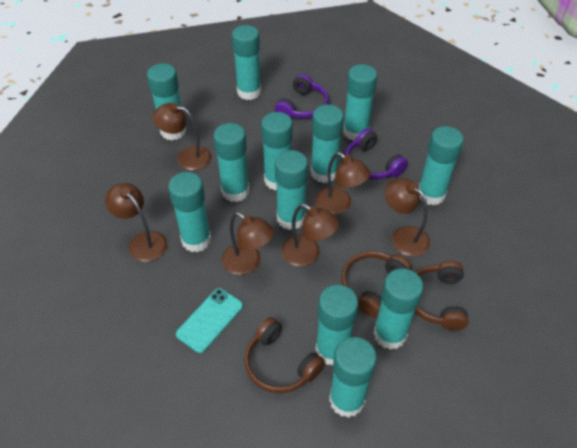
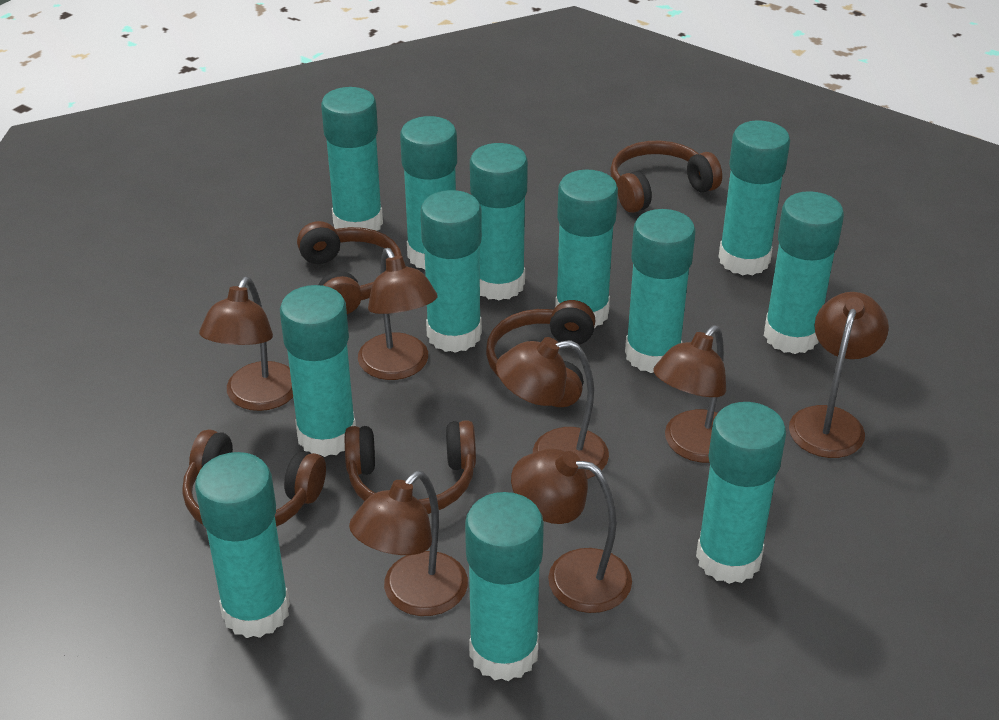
brown headphones: [244,317,325,393] [341,251,412,318] [415,261,469,331] = 3 -> [182,429,326,527] [297,221,402,314] [345,420,476,514] [486,300,596,407] [610,141,722,213] = 5
brown lamp: [105,183,167,262] [153,103,211,171] [222,212,274,275] [281,204,339,267] [315,152,371,215] [385,178,430,257] = 6 -> [199,277,293,411] [349,471,468,616] [358,248,438,380] [496,337,609,479] [511,448,632,613] [653,325,726,463] [789,292,889,458] = 7
purple headphones: [275,74,329,119] [345,129,408,180] = 2 -> none = 0
turquoise phone: [176,288,243,353] = 1 -> none = 0

